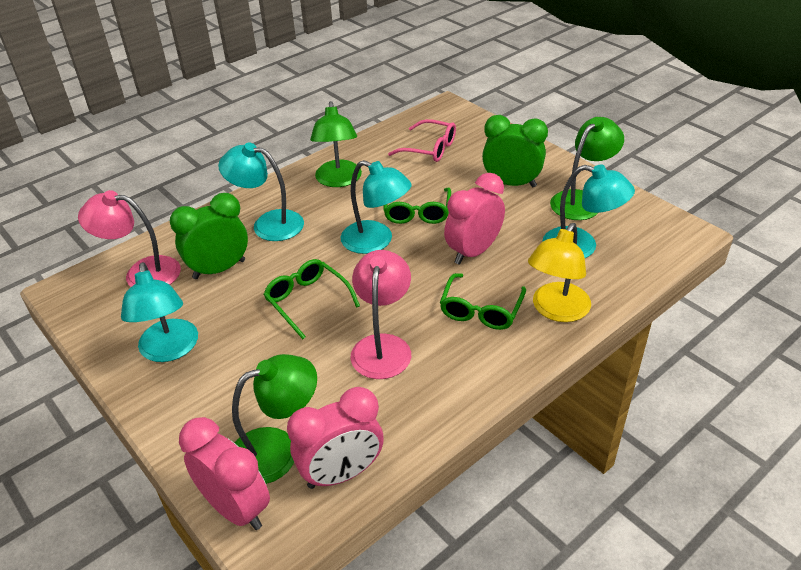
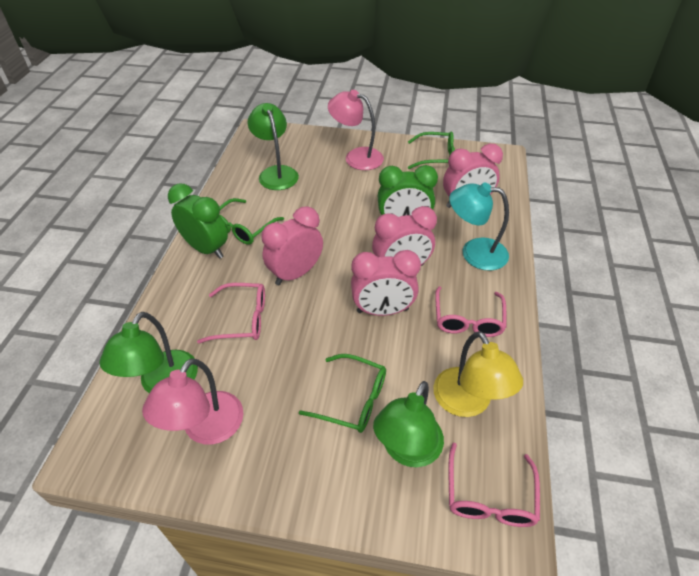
pink clock: [179,417,270,530] [287,387,384,489] [444,173,505,265] = 3 -> [261,206,323,285] [351,250,421,316] [372,206,437,266] [443,144,503,208] = 4
pink glasses: [388,119,456,162] = 1 -> [197,283,265,344] [435,286,506,337] [449,443,540,527] = 3
turquoise lamp: [121,262,198,362] [218,143,304,241] [341,160,412,254] [543,164,635,258] = 4 -> [449,182,509,271] = 1

